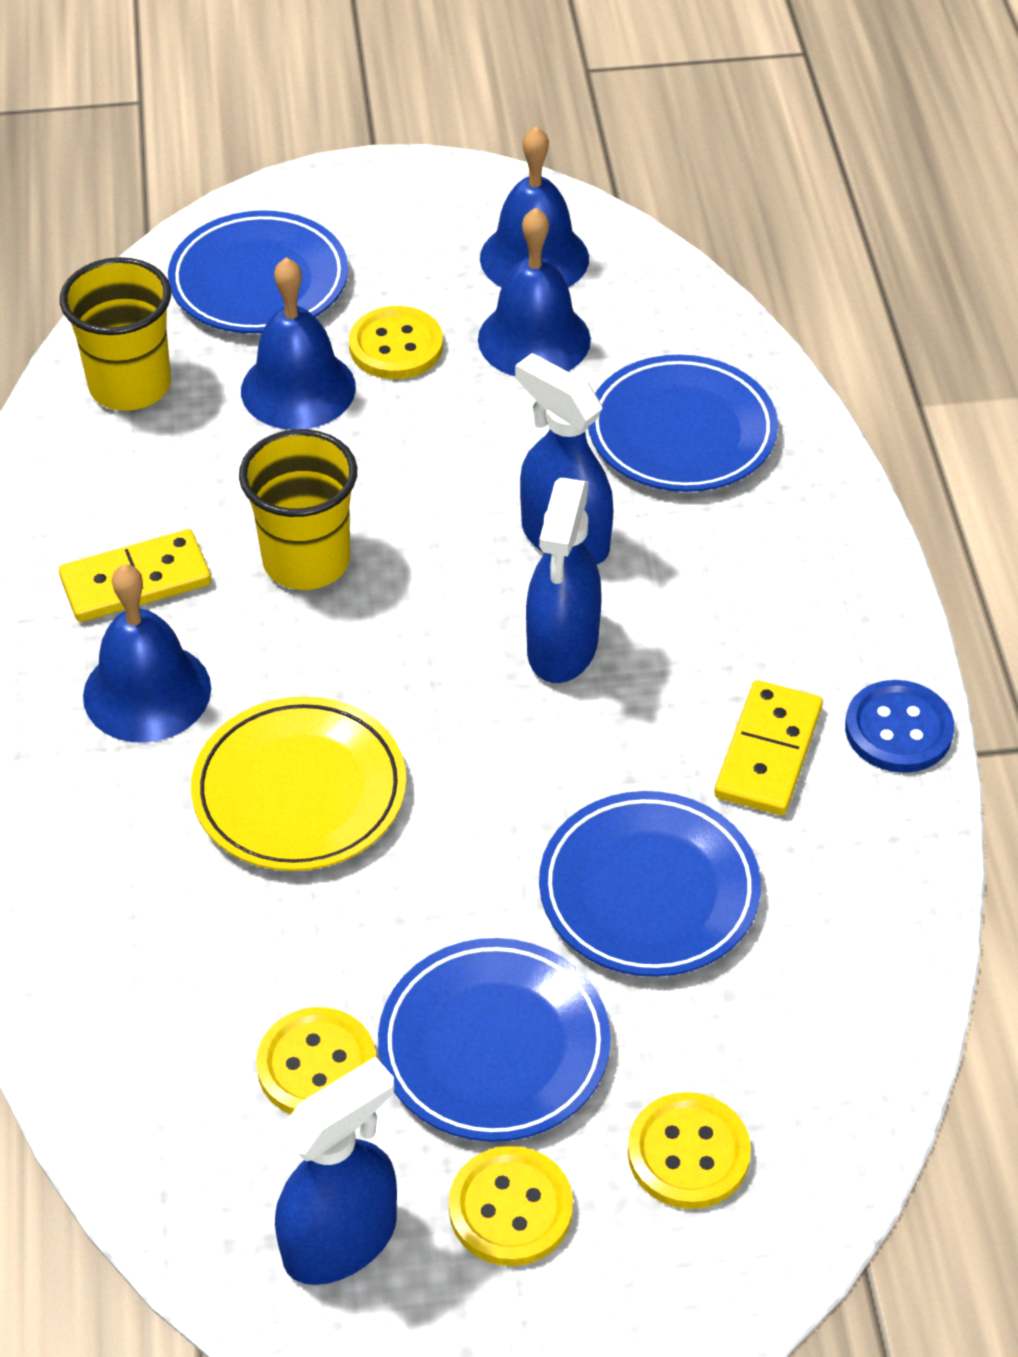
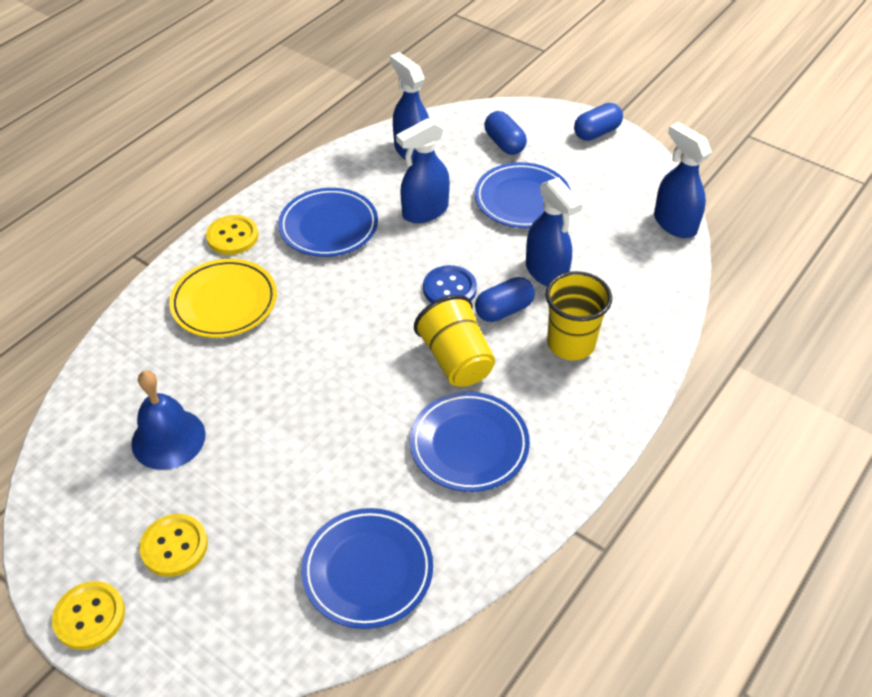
blue bell: [83,564,211,743] [241,257,356,430] [478,208,591,376] [480,126,589,288] = 4 -> [131,370,206,470] = 1
blue capsule: none = 0 -> [475,277,535,322] [484,111,527,155] [574,103,623,141] = 3
blue spray bottle: [275,1057,397,1285] [515,353,613,565] [526,478,602,683] = 3 -> [390,52,429,162] [396,118,450,223] [526,177,582,286] [654,122,712,238] = 4
yellow button: [256,1007,376,1114] [349,306,443,379] [449,1146,573,1266] [628,1092,751,1209] = 4 -> [52,581,125,650] [139,514,208,577] [206,215,258,255] = 3
yellow domino: [59,529,211,622] [714,680,823,815] = 2 -> none = 0

